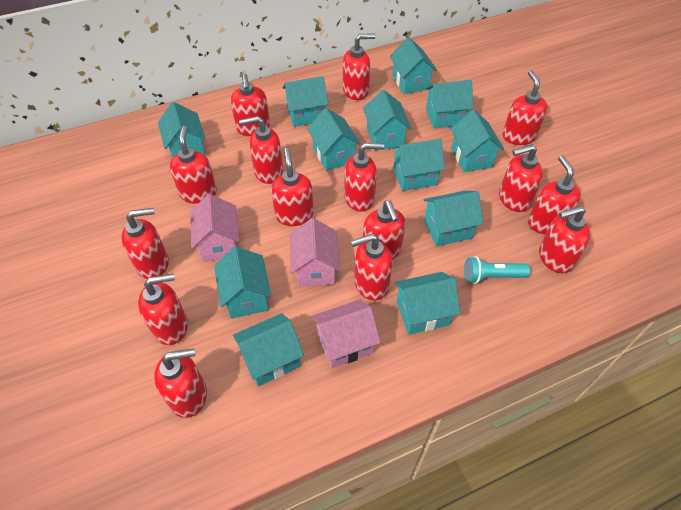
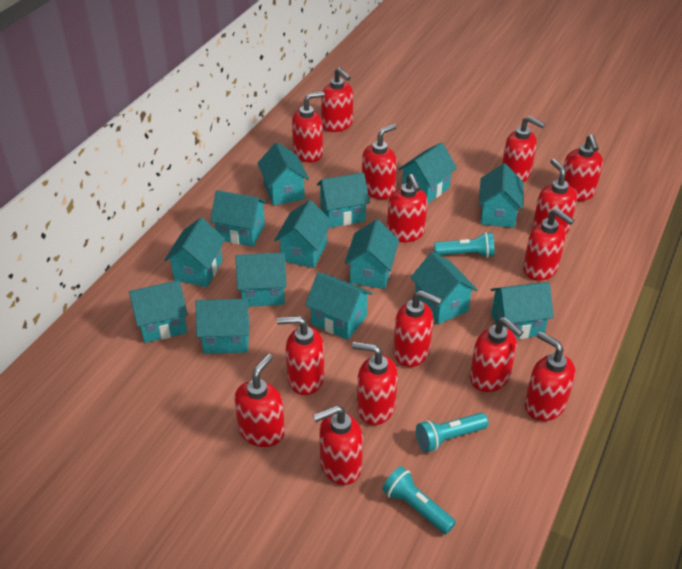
pink house: [190,194,240,262] [290,218,340,287] [312,299,381,369] = 3 -> none = 0
turquoise flashlight: [464,256,530,284] = 1 -> [382,466,456,534] [416,413,489,452] [434,232,495,258] = 3
turquoise house: [158,102,206,158] [214,246,271,319] [233,313,304,386] [282,76,329,127] [307,108,361,171] [363,90,412,151] [390,37,437,94] [392,139,445,191] [395,272,460,335] [423,191,483,246] [426,80,474,129] [451,110,504,172] = 12 -> [129,280,188,343] [165,218,225,287] [196,299,250,354] [210,190,267,247] [235,252,287,307] [257,142,309,206] [274,200,332,268] [305,272,372,340] [317,173,370,228] [345,219,399,289] [398,142,457,204] [410,252,478,324] [479,163,524,228] [491,282,554,339] = 14

